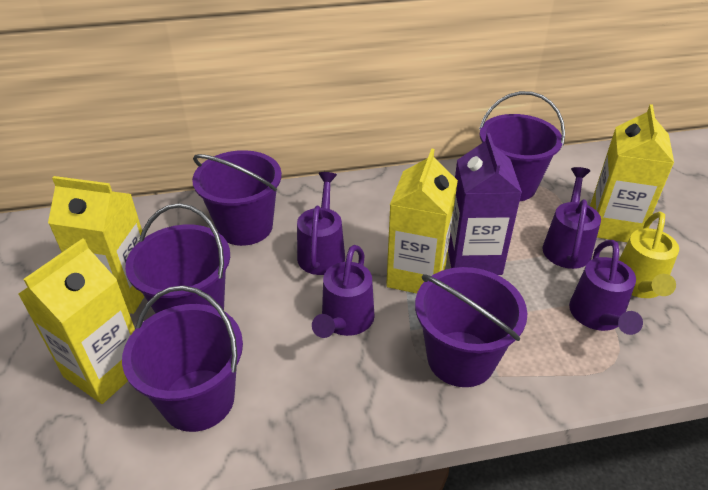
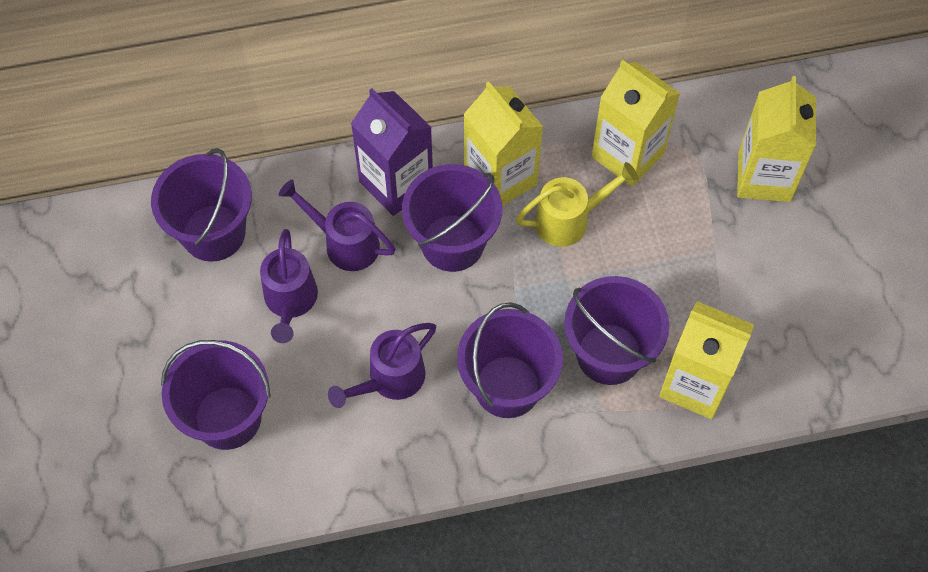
purple watering can: [297,172,345,275] [312,245,375,338] [543,167,601,269] [569,240,643,335] = 4 -> [260,229,318,343] [279,179,395,271] [328,323,436,408] = 3

